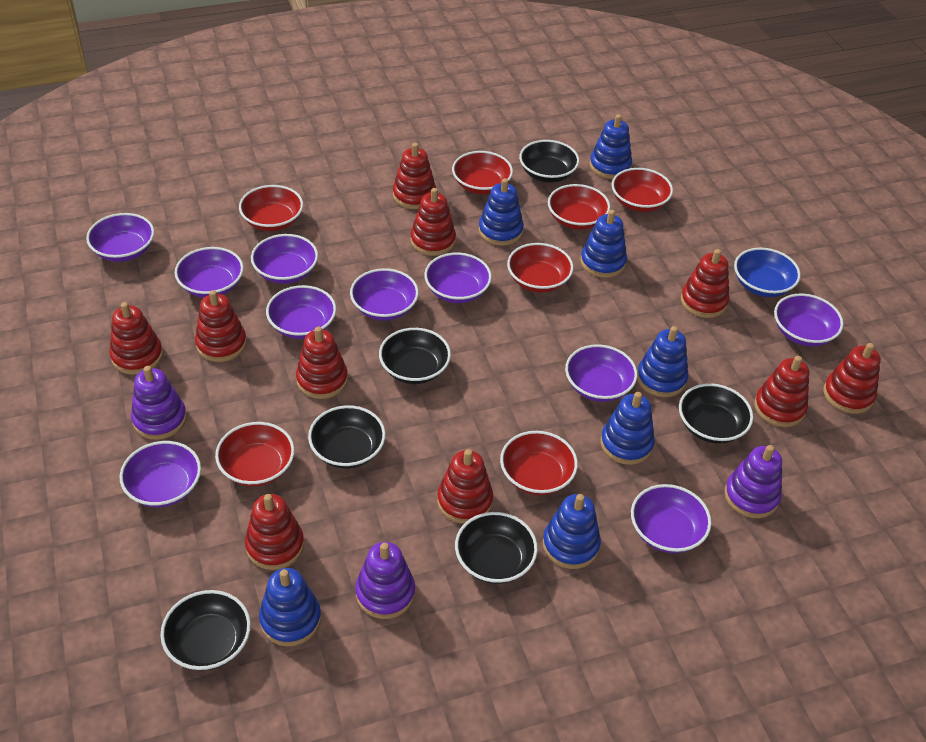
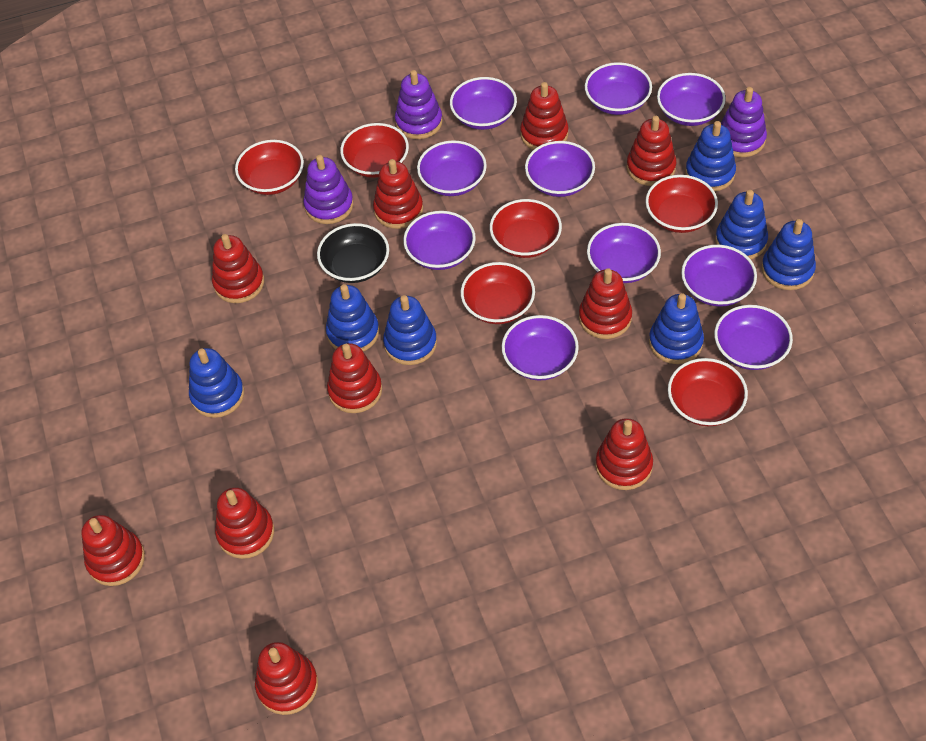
black bowl: [160,590,251,670] [308,405,386,468] [379,328,451,384] [455,512,538,584] [519,140,579,182] [679,383,753,444] = 6 -> [317,223,389,283] = 1
blue bowl: [734,247,801,297] = 1 -> none = 0
red bowl: [215,422,295,487] [239,185,303,231] [452,151,513,194] [500,431,578,495] [507,243,574,293] [548,184,610,230] [612,168,673,212] = 7 -> [235,140,304,195] [340,123,409,178] [461,262,535,324] [490,199,562,258] [645,175,718,233] [668,358,748,426] = 6

